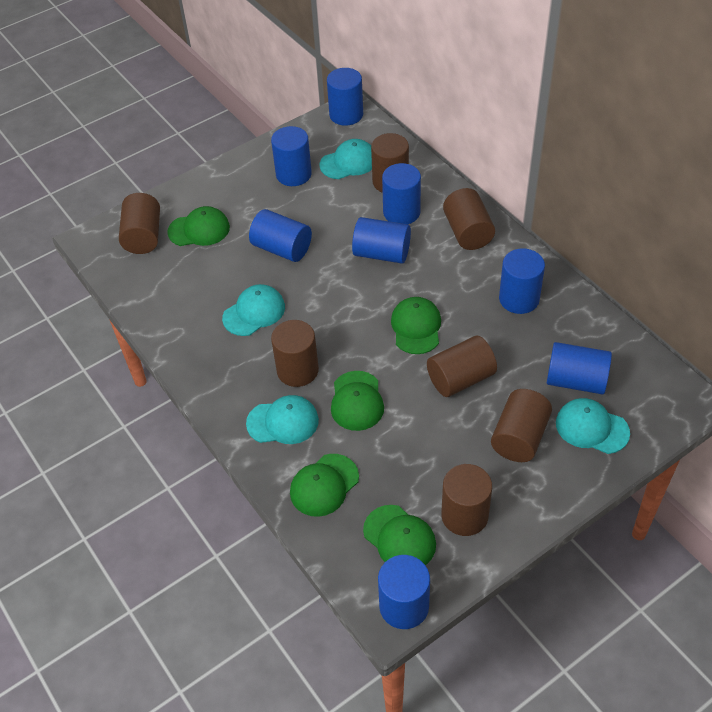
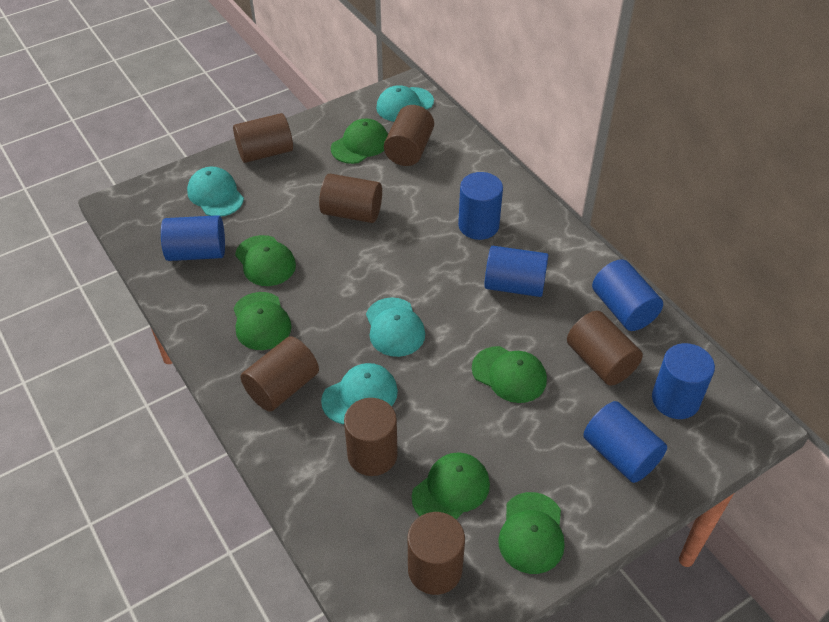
blue cylinder: [249,209,312,262] [271,126,312,186] [327,68,363,126] [352,217,411,263] [378,555,430,629] [382,163,421,224] [499,248,545,314] [547,342,612,394] = 8 -> [161,215,225,261] [458,172,503,240] [484,246,548,297] [583,401,667,483] [592,259,663,331] [652,343,715,419] = 6
green cap: [167,206,230,246] [290,454,359,517] [331,371,384,431] [363,505,436,565] [391,297,441,354] = 5 -> [233,292,292,350] [235,235,296,286] [331,119,388,164] [412,452,490,519] [472,346,547,403] [498,492,565,574] = 6

